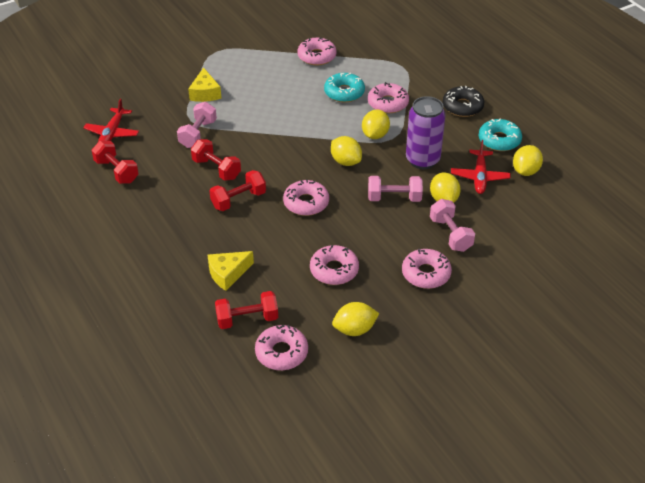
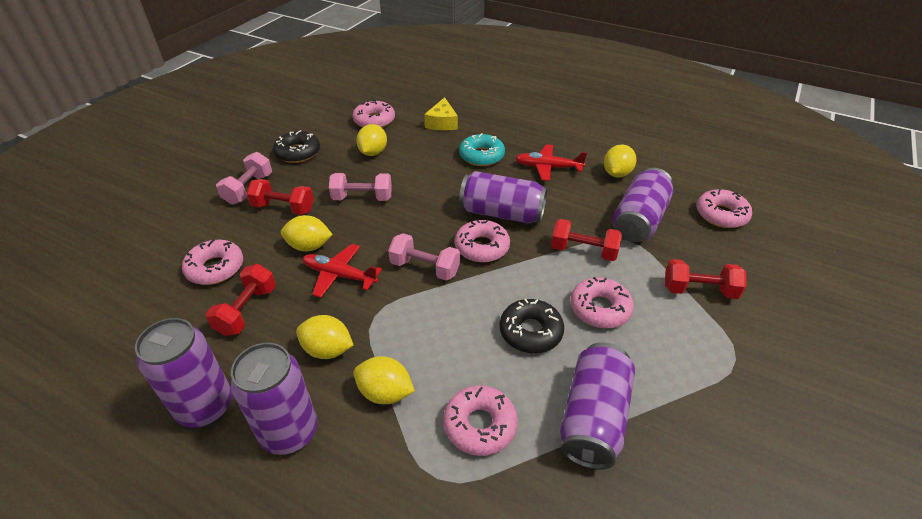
black donut: [443,86,484,117] = 1 -> [273,130,320,163] [499,299,564,353] = 2
purple can: [406,96,446,169] = 1 -> [135,318,232,428] [231,343,318,455] [459,171,548,223] [560,342,635,470] [612,168,673,242] = 5
turquoise donut: [324,73,365,102] [479,119,522,151] = 2 -> [459,133,505,166] = 1
yellow cheese: [188,67,221,102] [208,251,254,291] = 2 -> [424,97,458,131] = 1

